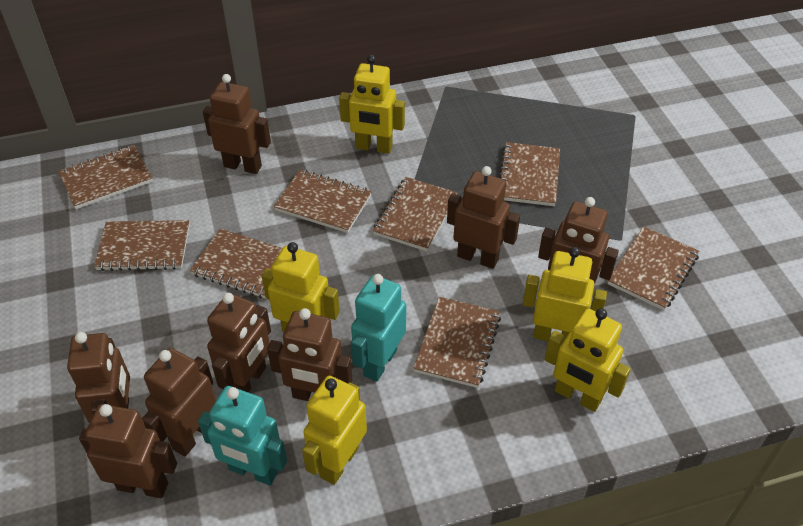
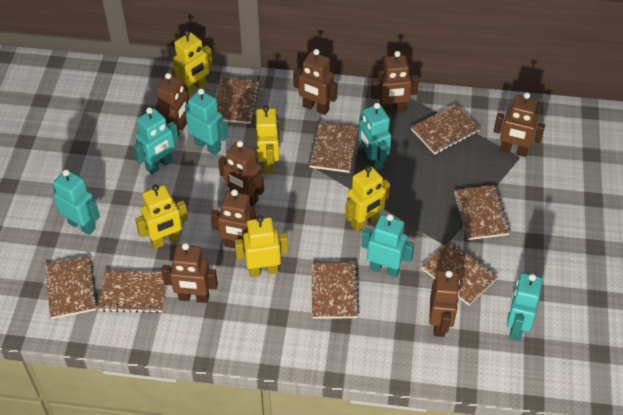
turquoise robot: [198,386,287,486] [351,274,406,382] = 2 -> [53,169,100,235] [133,107,179,175] [185,88,228,155] [358,103,391,171] [362,214,415,277] [507,273,543,341] = 6

